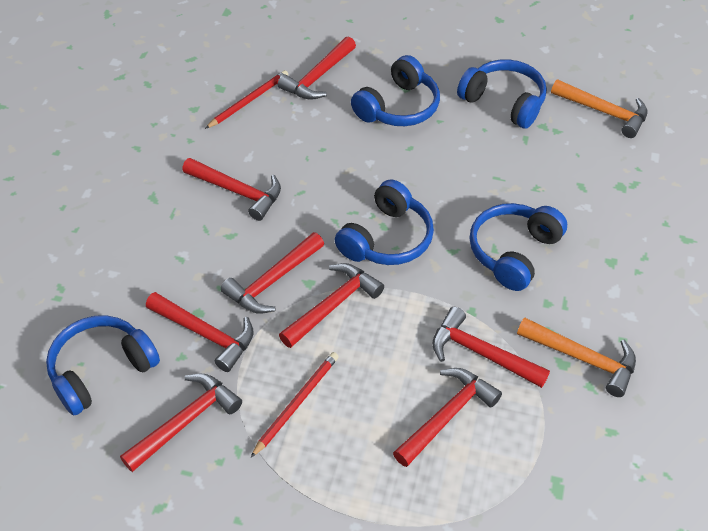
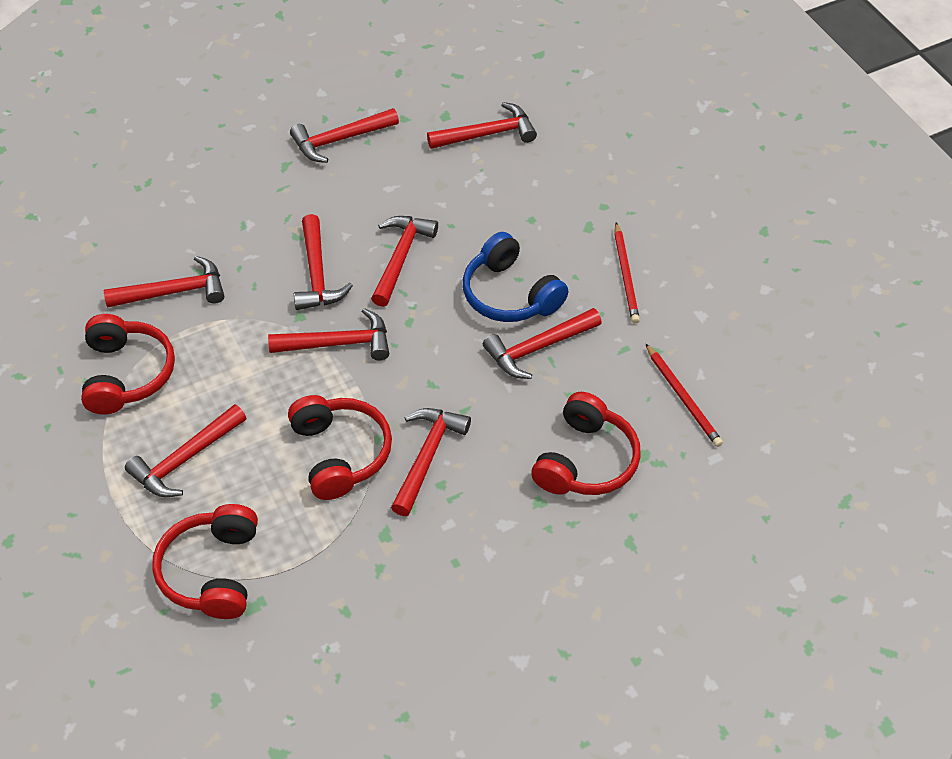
blue headphones: [46,315,160,416] [335,179,434,265] [351,55,440,126] [457,59,547,128] [469,203,567,291] = 5 -> [463,232,568,322] = 1
orange hammer: [517,317,636,397] [551,79,647,138] = 2 -> none = 0
red hammer: [120,374,242,472] [146,292,254,372] [182,158,281,221] [221,232,324,314] [278,36,356,100] [279,263,384,348] [393,368,502,467] [432,307,550,388] = 8 -> [104,256,224,308] [125,404,246,497] [268,308,389,360] [290,108,399,163] [294,214,353,310] [371,216,438,307] [391,408,471,516] [427,102,537,149] [483,308,602,379] = 9
red headphones: none = 0 -> [81,314,175,415] [152,504,258,619] [288,395,392,500] [531,392,641,495] = 4

